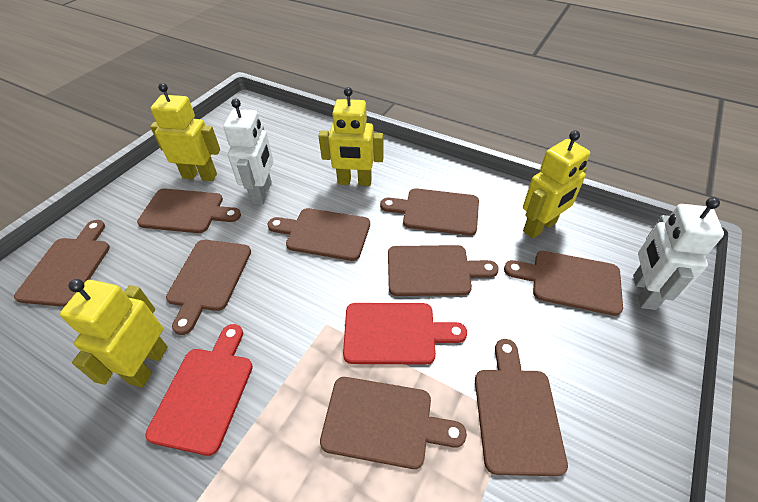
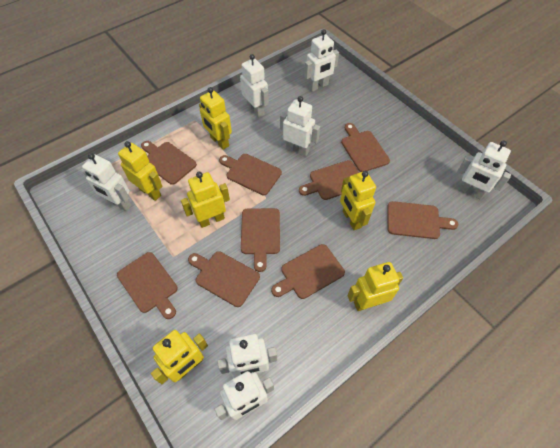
red cutting board: [146,324,253,456] [343,303,467,365] = 2 -> none = 0
white robot: [223,99,273,205] [633,197,724,310] = 2 -> [82,153,131,211] [214,371,274,420] [217,334,277,378] [240,54,269,118] [280,96,320,157] [304,29,339,92] [457,140,511,200] = 7
yellow robot: [60,279,168,388] [150,83,220,181] [318,87,384,186] [523,131,590,238] = 4 -> [118,141,163,201] [151,330,208,384] [181,172,230,228] [199,87,232,150] [340,171,376,230] [347,262,403,311] = 6

